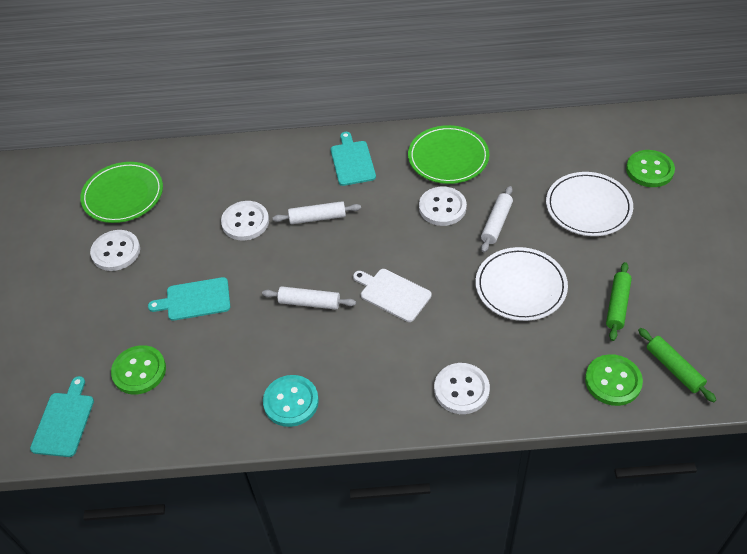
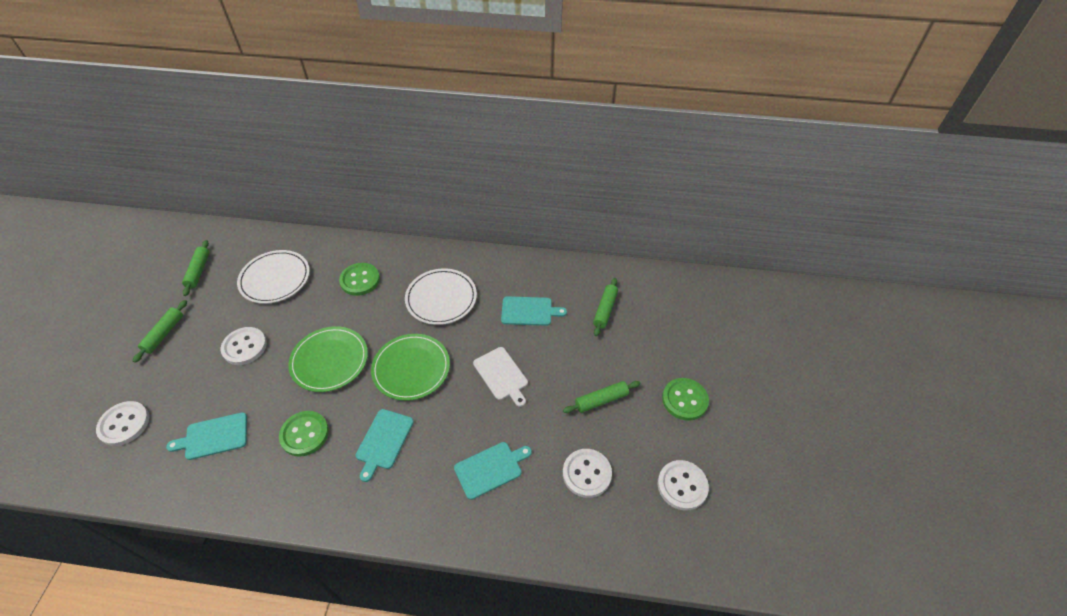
green rolling pin: [606,262,632,341] [638,328,716,402] = 2 -> [133,300,187,363] [182,240,209,296] [563,381,640,413] [593,278,618,336] = 4
turquoise button: [263,375,319,427] = 1 -> none = 0
turquoise cutting board: [30,376,94,457] [148,277,230,321] [331,132,376,186] = 3 -> [166,412,247,460] [356,409,414,482] [454,442,532,500] [501,296,567,326] = 4
white rolling pin: [262,286,356,310] [272,201,361,224] [481,186,513,252] = 3 -> none = 0

